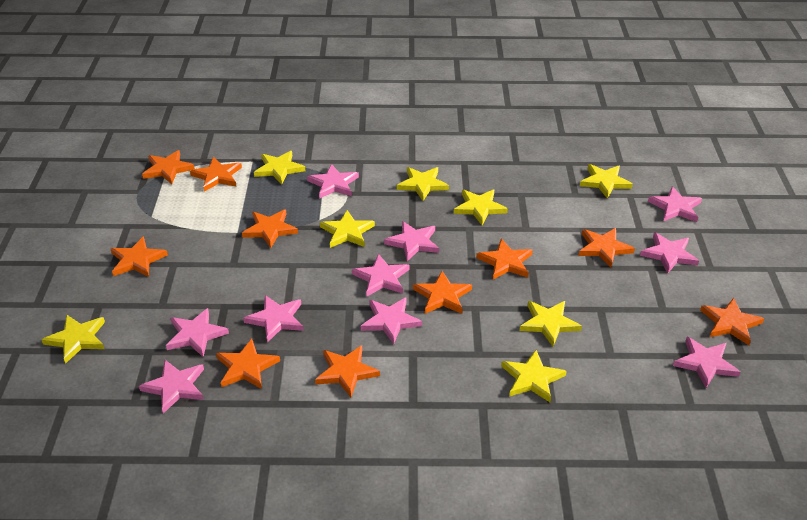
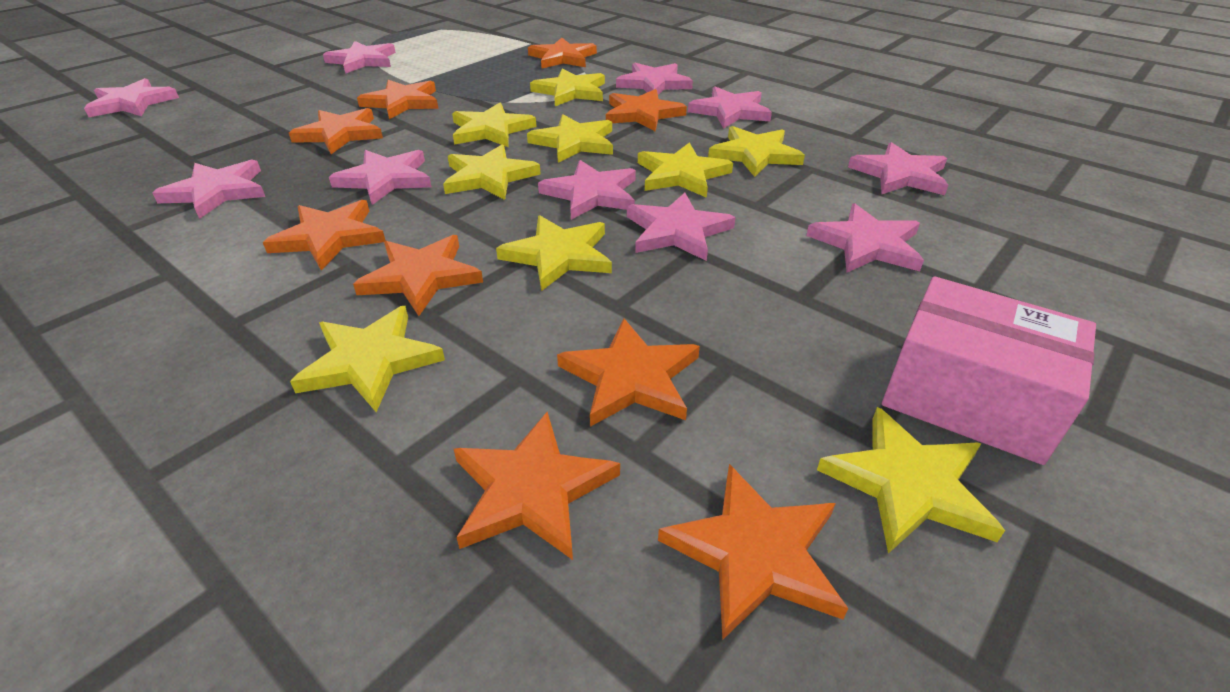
orange star: [111,236,168,277] [142,150,195,184] [190,157,242,192] [216,339,280,389] [242,209,298,248] [315,345,380,397] [413,271,472,314] [476,239,533,280] [579,228,635,267] [700,298,764,345] = 10 -> [263,200,386,271] [289,108,383,154] [353,235,483,316] [357,80,438,119] [454,412,620,560] [528,37,597,69] [557,318,700,427] [606,89,687,132] [658,464,848,640] = 9
pink box: none = 0 -> [882,276,1096,465] = 1
yellow star: [42,315,105,364] [254,151,305,185] [320,210,375,248] [397,167,449,201] [454,189,508,225] [501,350,567,402] [520,301,582,346] [580,164,633,199] = 8 -> [290,306,445,412] [443,144,541,200] [452,103,537,147] [496,215,612,291] [527,114,613,163] [530,68,605,106] [638,142,733,198] [708,126,805,177] [817,407,1005,554] = 9

